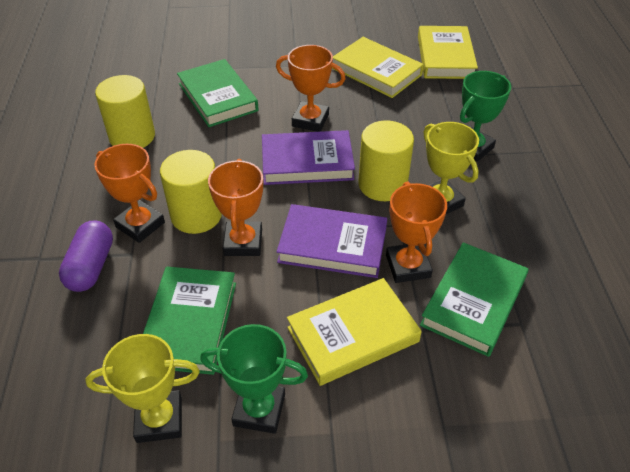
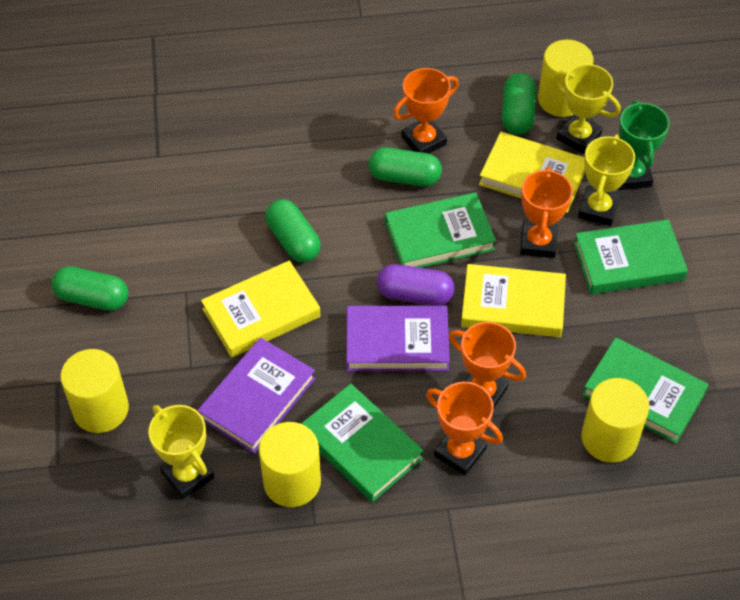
green book: [143,267,236,375] [177,59,259,127] [420,242,529,357] = 3 -> [301,384,424,502] [385,192,496,268] [574,220,688,294] [582,338,709,444] = 4
green capsule: none = 0 -> [52,266,128,311] [265,199,320,262] [368,147,442,187] [502,73,536,135] = 4
green trophy: [200,324,308,434] [460,71,511,162] = 2 -> [619,100,670,190] = 1
yellow cylinder: [95,75,155,148] [160,150,222,234] [358,120,414,201] = 3 -> [60,349,129,433] [259,422,321,507] [538,40,594,117] [581,378,649,463] = 4
yellow trophy: [85,334,200,443] [423,122,479,214] = 2 -> [149,405,214,499] [554,64,621,154] [578,134,635,226] = 3

